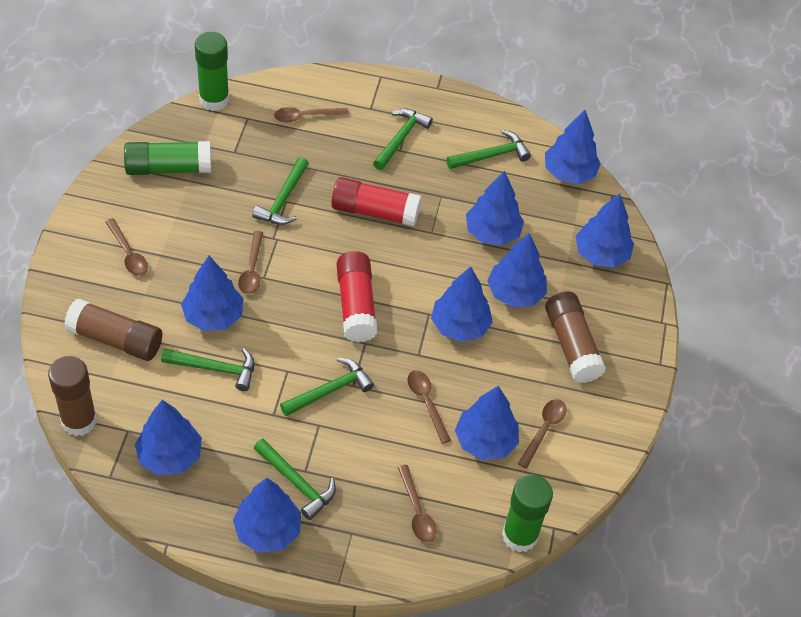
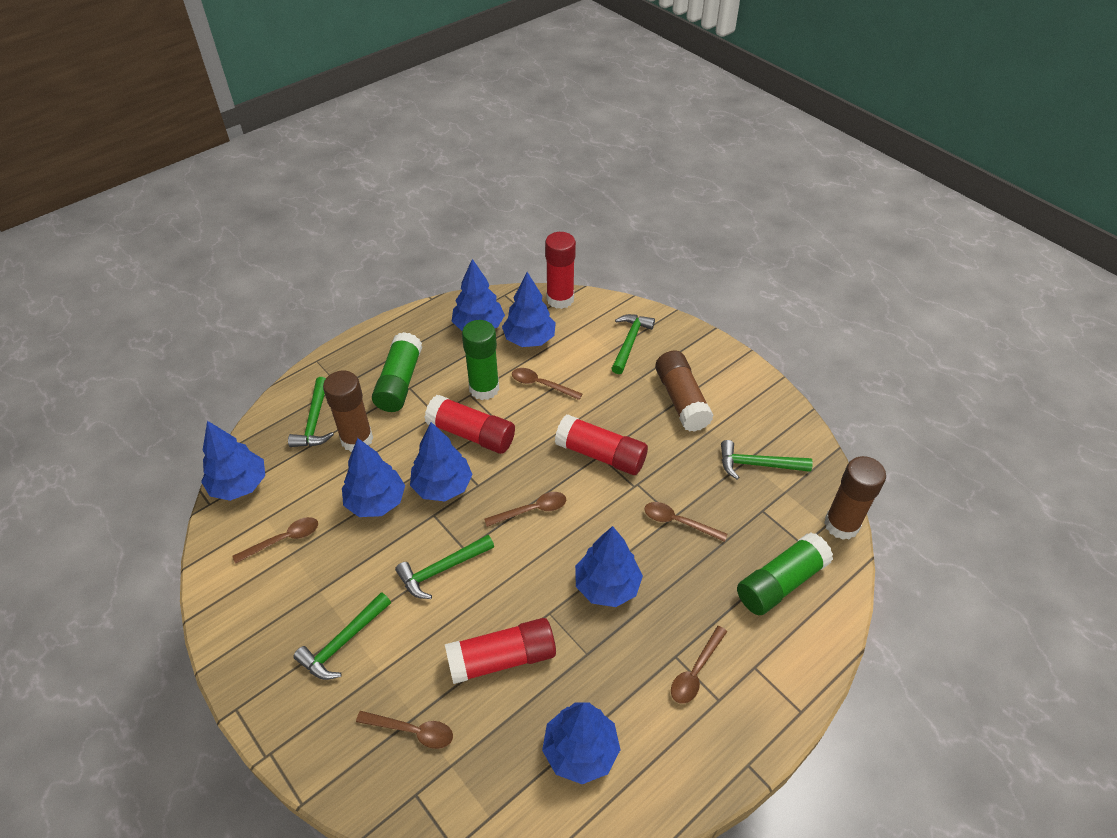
blue tree: [135,400,202,476] [181,256,243,331] [233,478,301,553] [431,266,493,342] [455,386,519,460] [466,170,524,246] [487,233,547,307] [545,110,601,184] [576,193,634,268] = 9 -> [201,421,265,501] [342,438,405,517] [410,422,473,501] [452,259,505,331] [502,272,556,347] [542,702,620,784] [575,526,643,607] = 7
green hammer: [161,348,254,391] [252,157,309,225] [254,439,336,520] [280,358,374,416] [373,109,433,170] [446,130,531,169] = 6 -> [288,377,334,447] [293,592,391,680] [395,535,494,599] [611,314,655,374] [721,440,813,479] = 5
red glue stick: [331,177,421,227] [336,251,378,342] = 2 -> [424,395,515,454] [445,618,556,684] [545,232,576,309] [555,414,648,475] = 4

